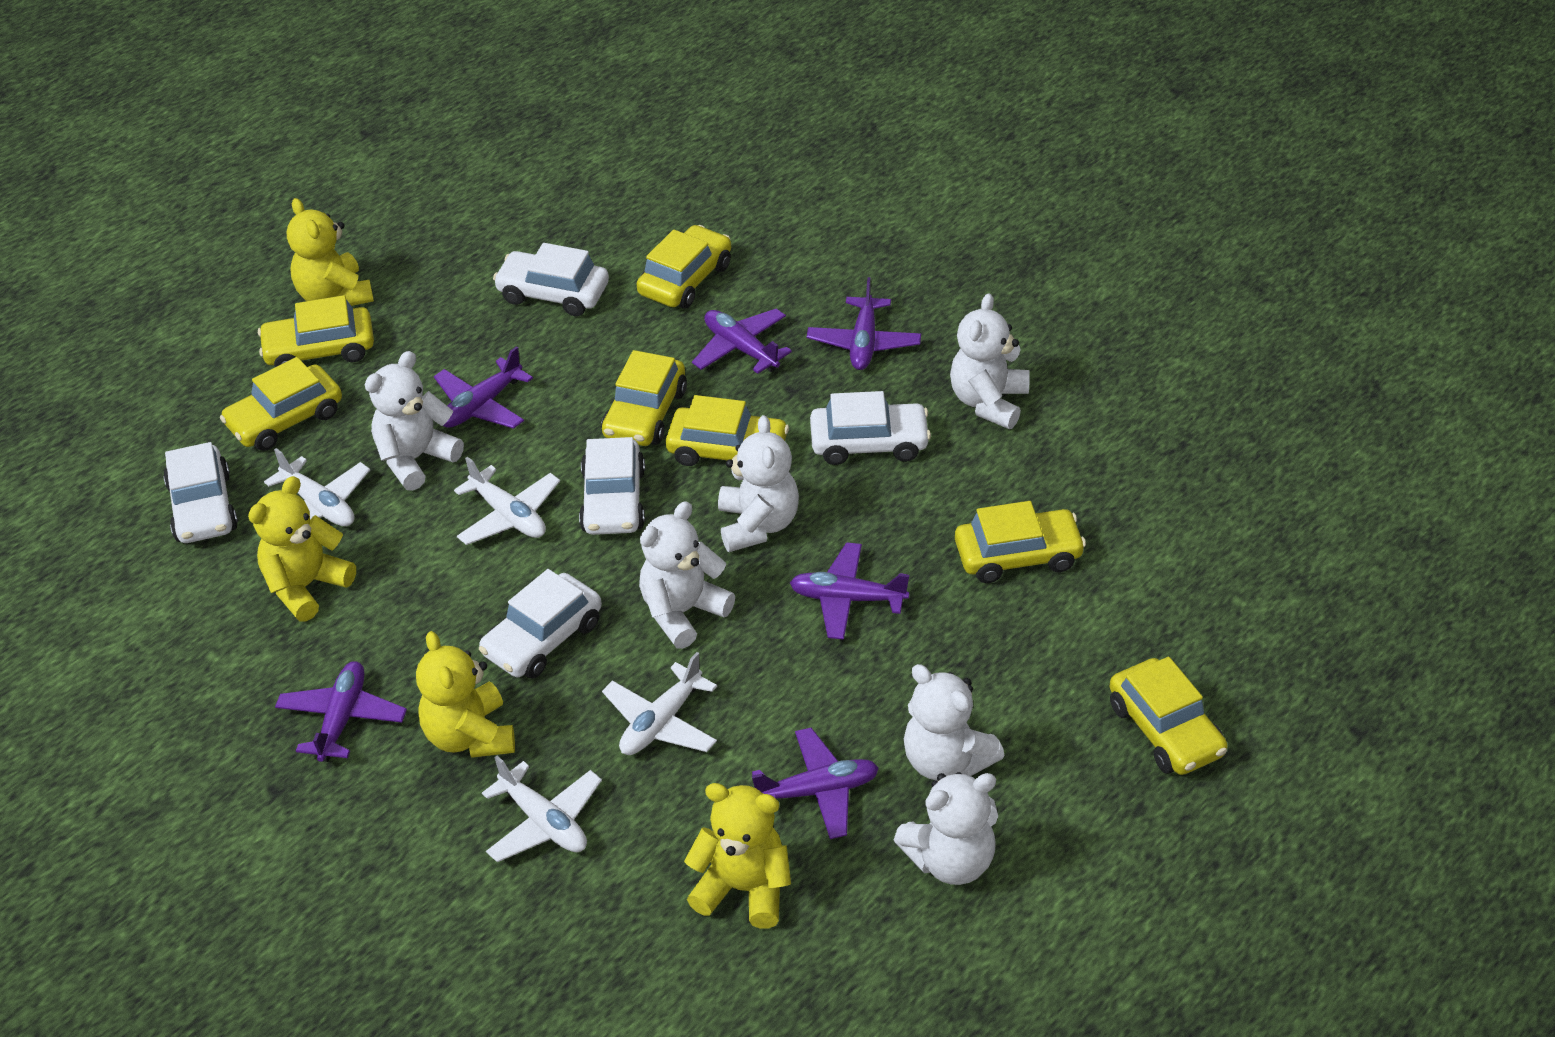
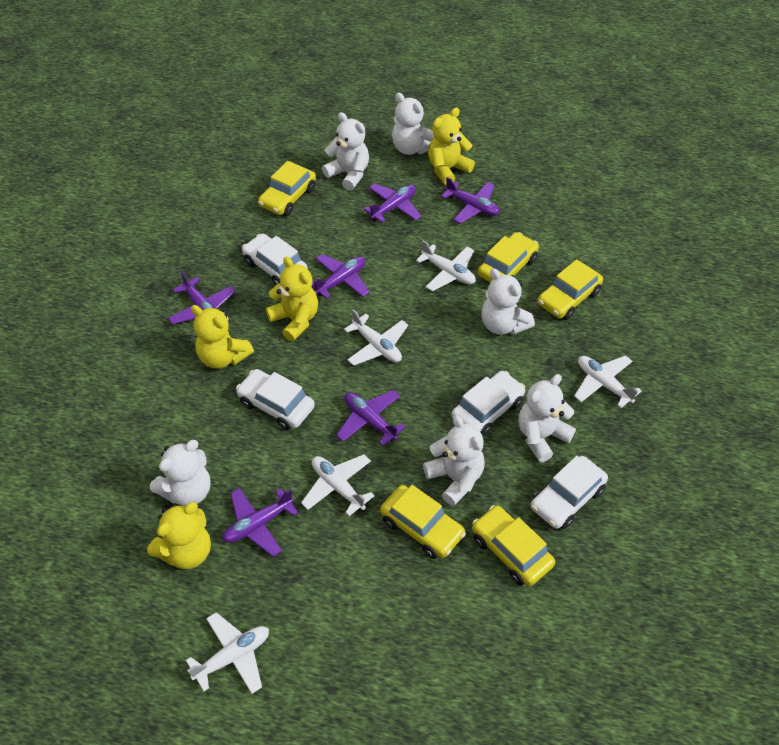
white car: [163,442,238,543] [479,569,602,679] [493,243,609,316] [579,437,645,535] [810,391,931,465] = 5 -> [236,369,315,430] [242,234,308,286] [452,371,525,437] [531,456,608,529] = 4
white plane: [264,448,370,526] [454,457,560,545] [482,756,602,862] [602,652,717,755] = 4 -> [186,612,269,694] [301,454,374,516] [344,309,408,366] [416,240,476,291] [574,355,642,408] = 5
yellow car: [220,357,342,451] [258,295,374,367] [601,350,687,446] [636,225,731,309] [666,395,789,466] [955,501,1086,583] [1110,657,1228,775] = 7 -> [258,161,316,216] [380,485,466,559] [472,505,555,586] [478,232,539,282] [537,259,603,320] = 5

